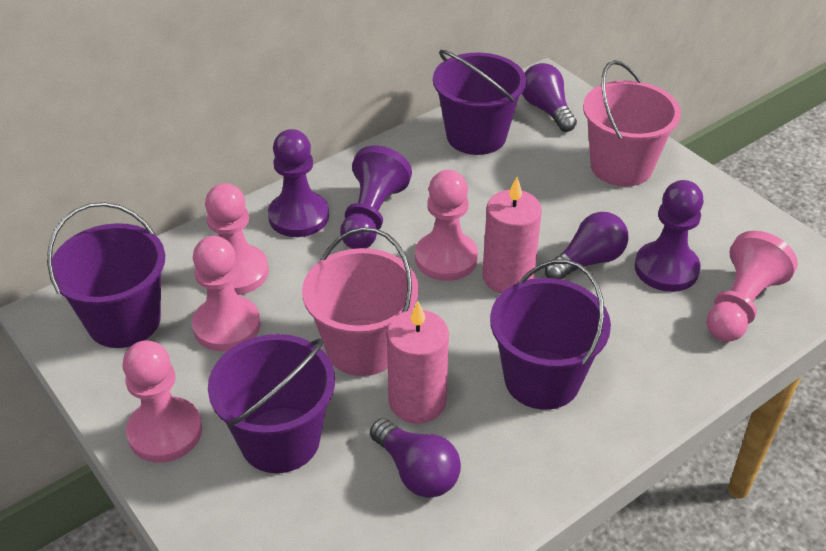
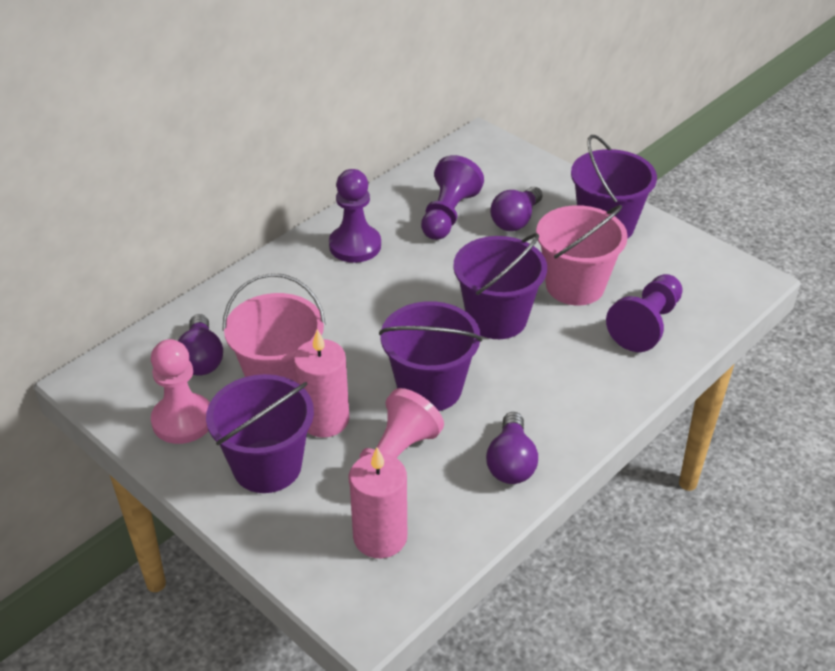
pink pawn: [123,340,202,462] [192,236,260,351] [205,183,269,295] [415,170,478,281] [706,231,798,342] = 5 -> [151,339,210,444] [349,388,444,484] = 2

